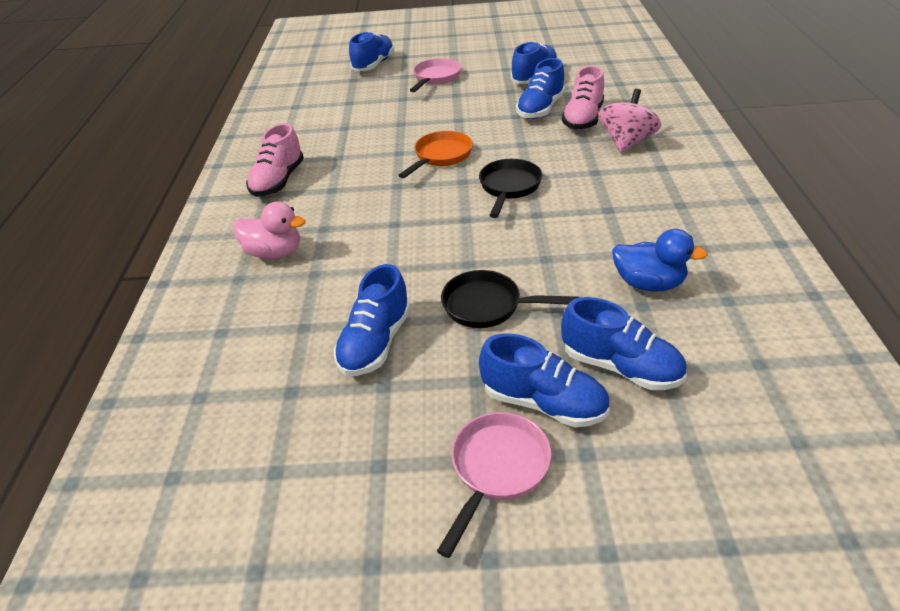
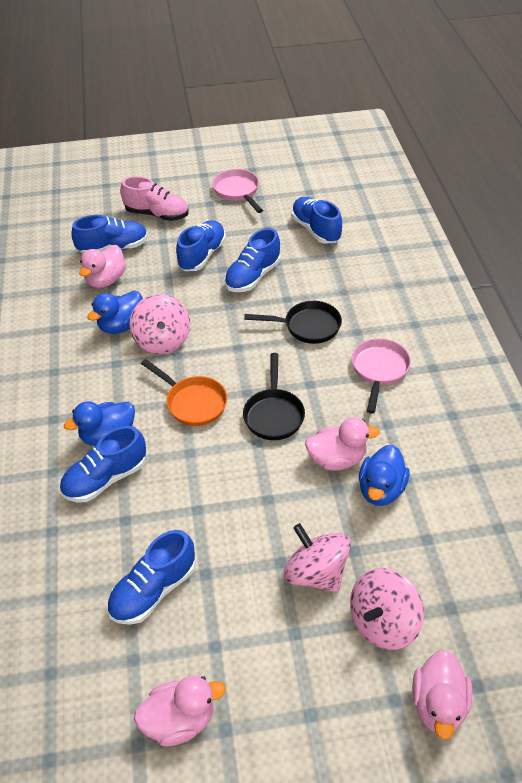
blue duck: [612,229,708,292] = 1 -> [64,401,135,446] [87,291,143,334] [359,445,409,506] = 3
pink duck: [233,201,306,259] = 1 -> [79,245,126,288] [134,675,226,746] [305,417,380,471] [412,650,473,740] = 4
pink shoe: [246,123,304,197] [562,66,604,130] = 2 -> [120,176,189,221] = 1
pink spinning top: [599,89,661,153] = 1 -> [129,294,190,354] [284,523,351,593] [350,568,424,650] = 3

